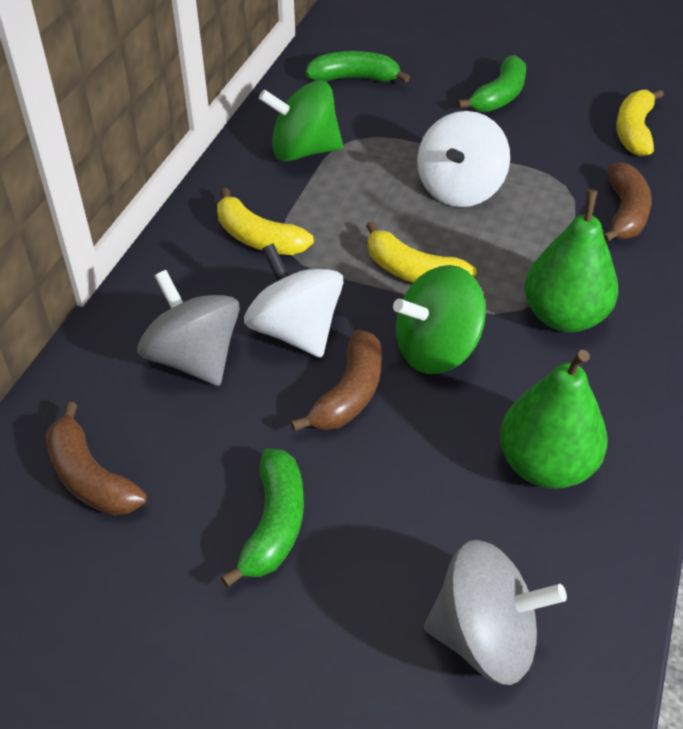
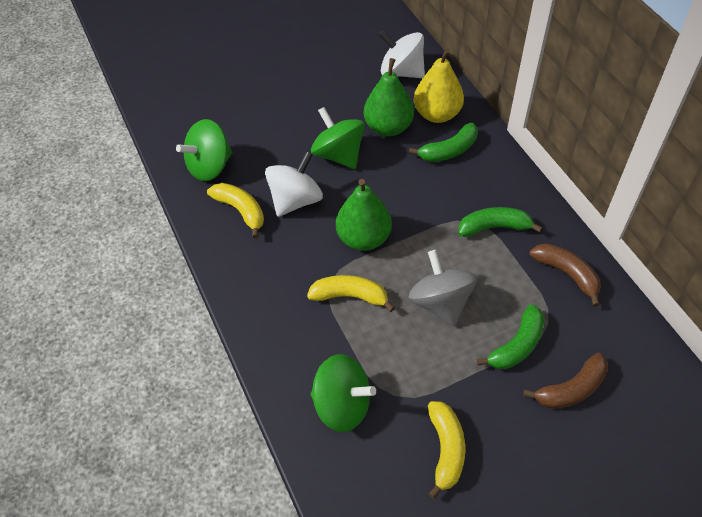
brown banana: [46,402,147,515] [291,330,382,432] [604,162,652,243] = 3 -> [523,353,608,409] [530,243,601,307] = 2
green spinning top: [259,80,343,161] [393,265,486,374] = 2 -> [176,119,232,181] [311,107,365,169] [311,354,376,432] = 3
grey spinning top: [137,270,240,386] [424,540,567,685] = 2 -> [409,250,477,326] = 1
yellow pear: none = 0 -> [414,48,464,123] = 1

